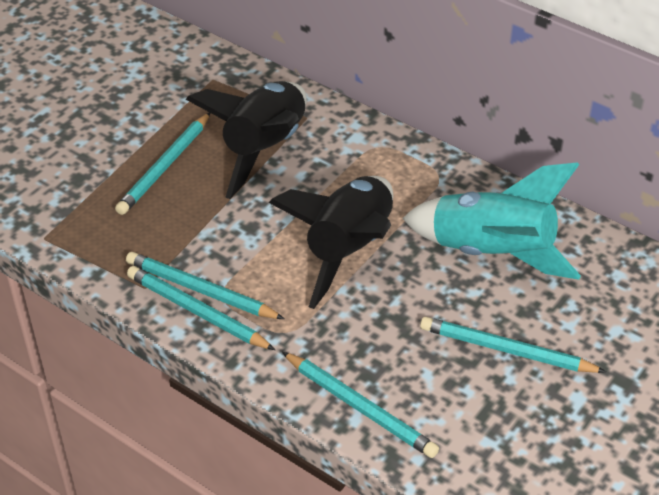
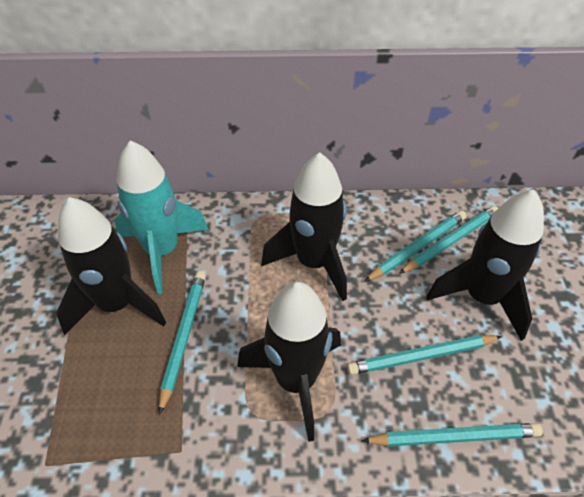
black rocket: [186,81,307,199] [269,176,393,309] = 2 -> [56,197,166,335] [237,282,341,442] [261,152,347,301] [426,190,544,341] = 4

